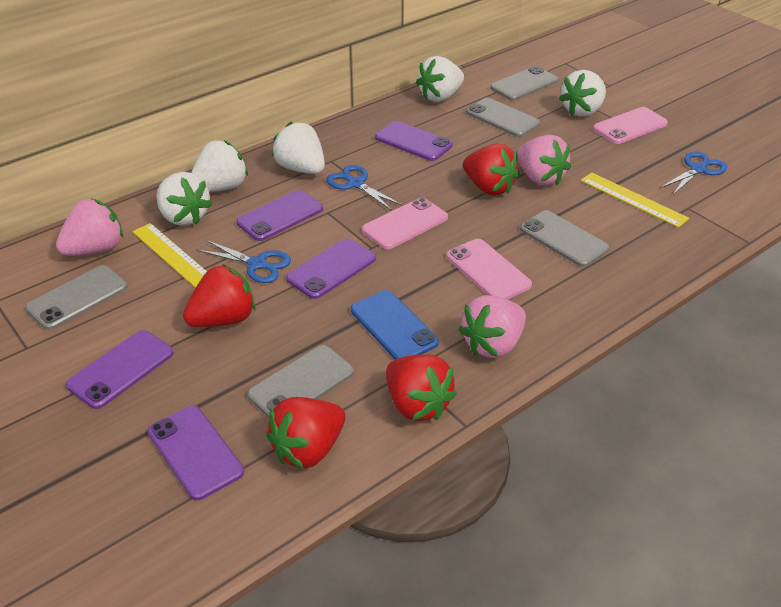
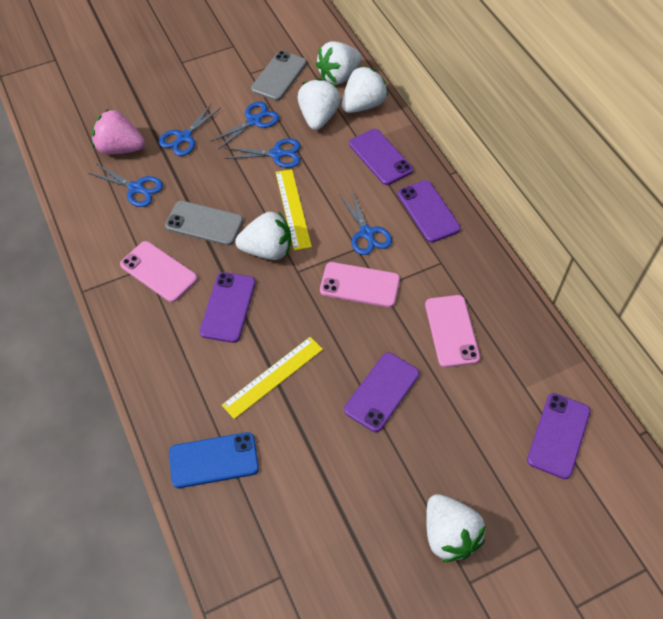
blue scissors: [196,240,291,283] [327,165,403,211] [660,151,727,196] = 3 -> [89,164,163,207] [159,104,221,156] [210,102,279,149] [224,138,301,168] [340,191,392,255] = 5
grey phone: [25,265,128,330] [247,345,354,418] [466,98,540,137] [490,66,558,101] [520,210,609,267] = 5 -> [165,201,243,246] [251,51,307,101] = 2
pink strawberry: [56,199,123,256] [458,295,526,358] [517,135,571,186] = 3 -> [92,110,145,154] = 1
red strawberry: [183,264,255,327] [266,397,345,469] [386,354,457,421] [463,144,520,195] = 4 -> none = 0

